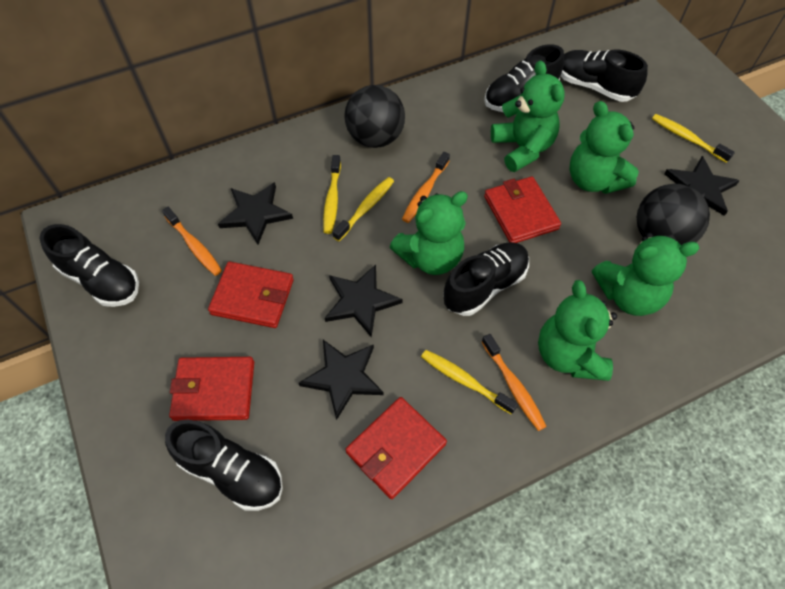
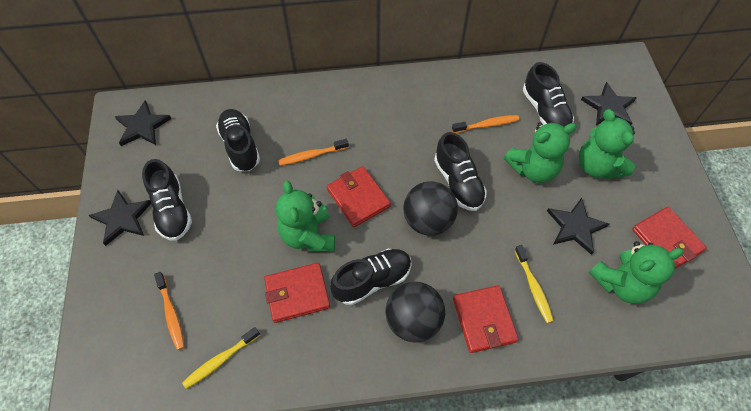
green teddy bear: [390,191,468,275] [491,60,565,172] [538,280,617,381] [570,101,639,194] [592,233,699,316] = 5 -> [276,180,335,252] [504,122,577,183] [579,109,635,179] [589,241,684,304] = 4
yellow toothbrush: [323,155,341,234] [333,177,394,241] [421,350,518,414] [652,114,735,163] = 4 -> [182,327,260,389] [515,245,554,323] = 2

